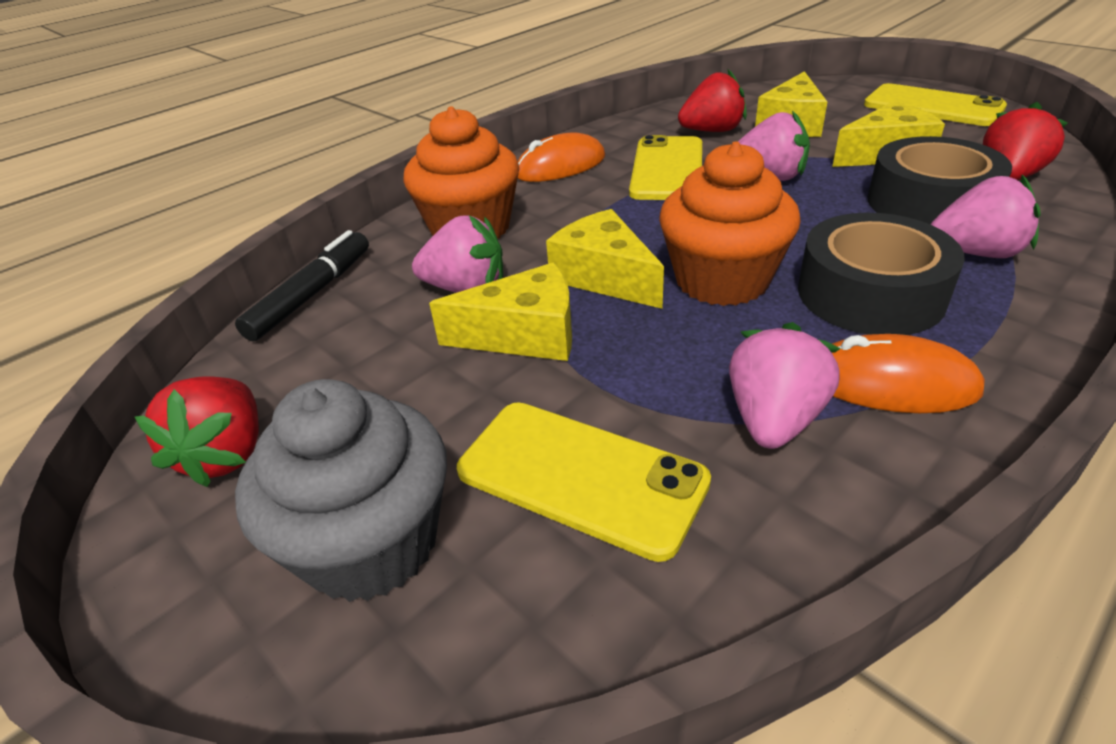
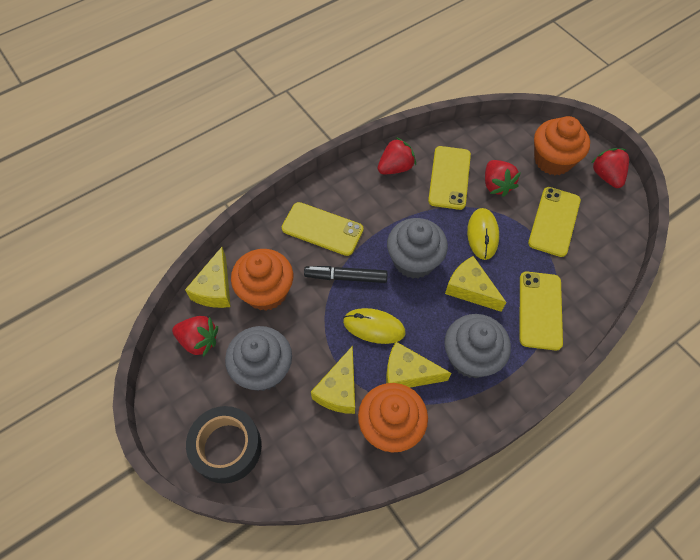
black tape: [798,213,965,335] [868,136,1012,224] = 2 -> [186,406,262,484] = 1
grey cupcake: [235,379,447,602] = 1 -> [225,326,292,391] [387,218,448,279] [444,314,511,378] = 3
orange cupcake: [403,106,519,239] [659,141,801,306] = 2 -> [231,249,293,311] [358,383,428,452] [534,116,590,175] = 3
orange mouse: [518,133,605,182] [832,334,985,413] = 2 -> none = 0
pink strawberry: [412,215,503,293] [729,322,841,449] [738,111,810,181] [930,175,1041,258] = 4 -> none = 0
red strawberry: [135,376,259,487] [678,69,747,132] [983,102,1068,180] = 3 -> [172,316,218,357] [378,137,416,174] [485,160,521,197] [591,148,629,188] = 4
yellow mouse: none = 0 -> [343,308,405,344] [467,208,499,260] = 2
yellow phone: [457,402,711,562] [629,135,702,200] [864,83,1007,126] = 3 -> [282,202,363,256] [428,146,471,210] [520,271,563,350] [528,187,581,257] = 4

